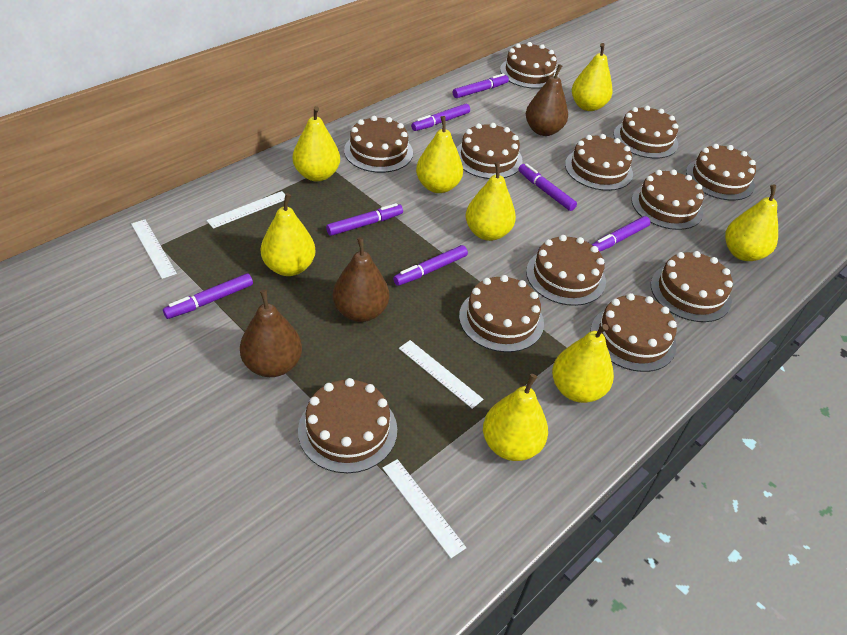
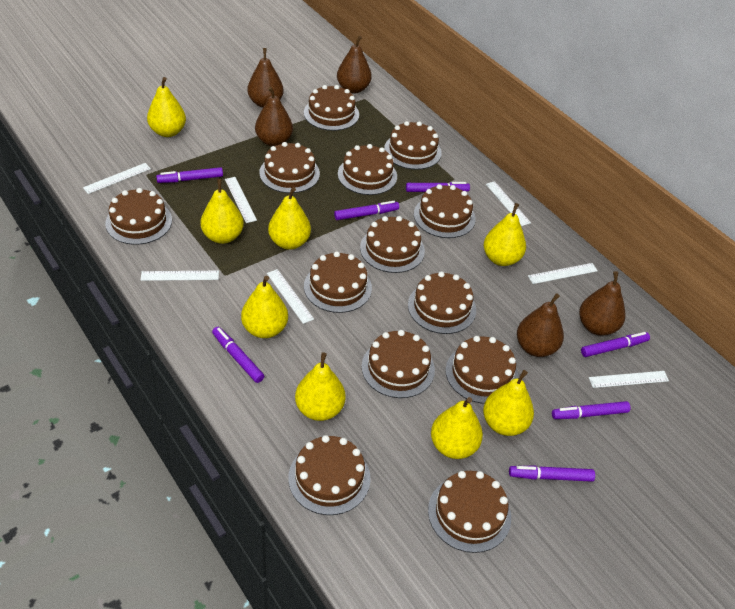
brown cake: [298,378,397,473] [344,116,413,173] [457,123,523,179] [459,275,544,352] [500,42,559,89] [526,235,606,306] [565,134,633,191] [590,293,677,372] [614,106,678,159] [632,169,704,230] [651,251,733,322] [686,144,756,200] = 12 -> [105,188,172,245] [259,142,320,193] [288,435,370,515] [304,85,359,131] [304,251,372,313] [338,144,397,195] [360,216,425,273] [362,330,435,398] [384,121,442,170] [408,271,476,334] [414,184,476,238] [428,471,511,553] [446,336,519,404] = 13
brown pear: [240,289,302,377] [333,237,389,322] [526,64,568,136] = 3 -> [247,48,284,108] [255,87,293,146] [337,36,372,94] [517,293,564,357] [579,271,626,336] = 5
white ruler: [131,220,177,279] [206,191,285,229] [382,459,466,558] [399,340,483,409] = 4 -> [83,163,151,194] [141,271,219,281] [225,177,257,223] [267,269,314,324] [486,181,531,226] [528,263,598,284] [589,371,669,388] = 7

